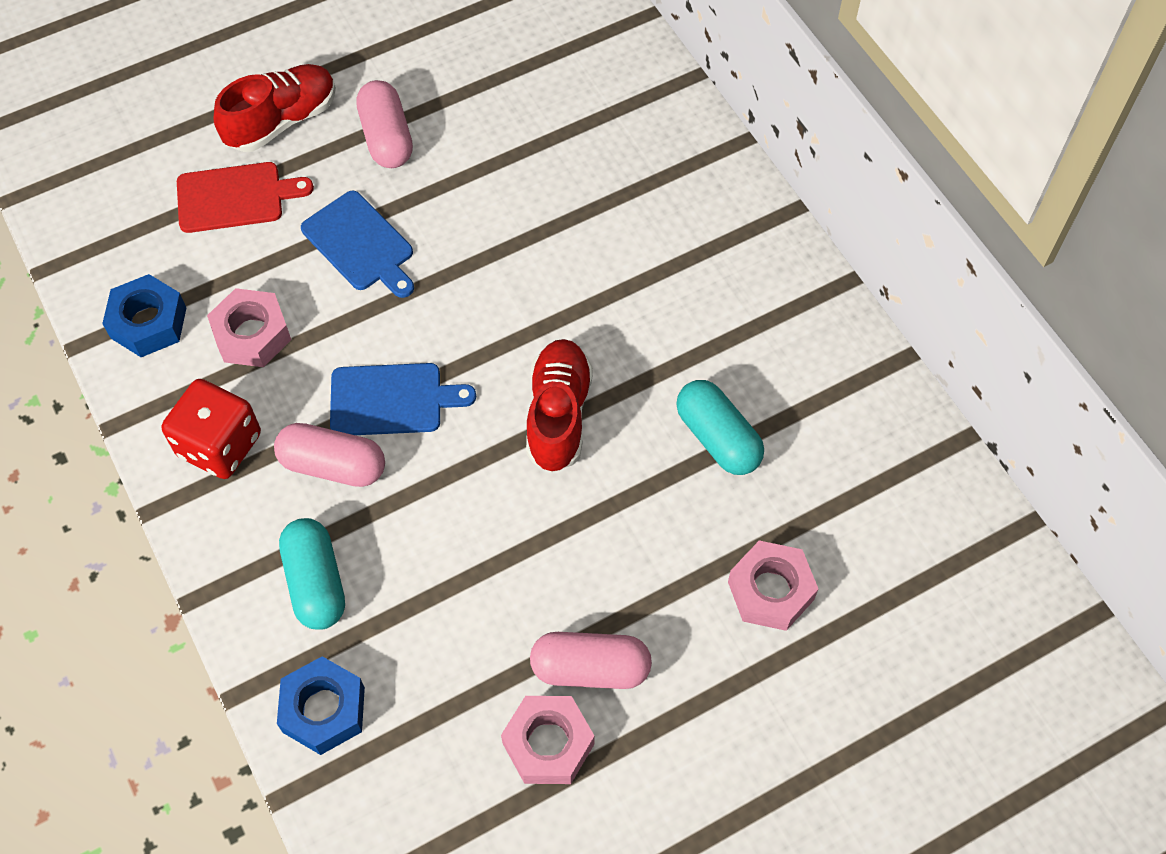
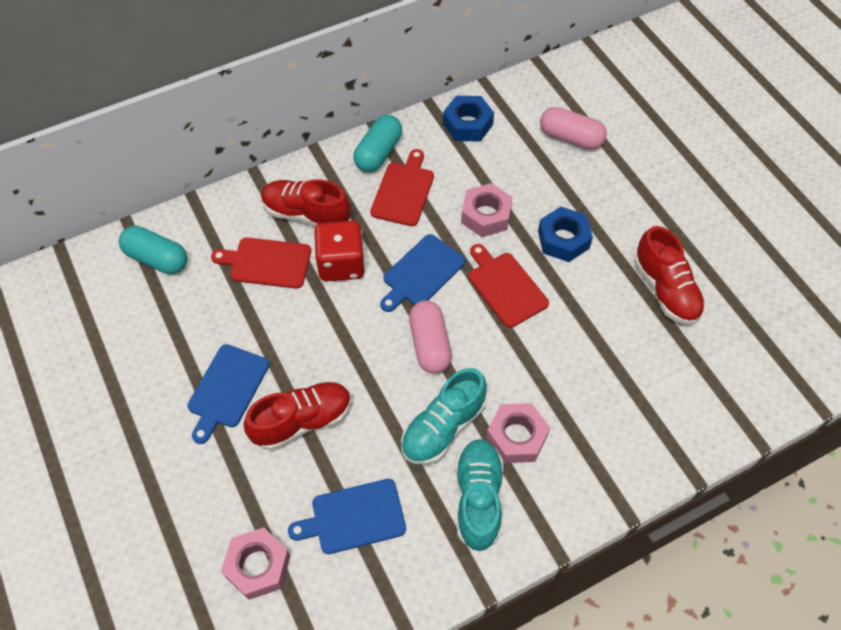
blue cutting board: [301,191,414,298] [330,363,476,435] = 2 -> [187,344,270,444] [288,479,406,554] [380,234,465,312] = 3
pink capsule: [274,423,385,487] [356,80,413,168] [530,632,652,689] = 3 -> [409,300,452,374] [540,107,607,150] = 2
red cutting board: [177,162,314,233] = 1 -> [211,237,311,289] [370,149,434,226] [469,244,549,328] = 3
red shoe: [213,64,336,152] [526,339,593,472] = 2 -> [244,382,351,451] [261,179,350,227] [634,226,705,325] = 3
turquoise shoe: none = 0 -> [401,368,487,465] [455,439,504,551] = 2

